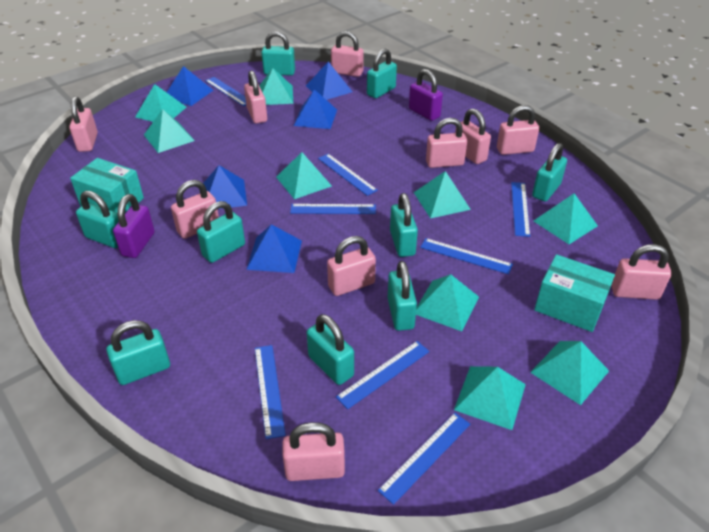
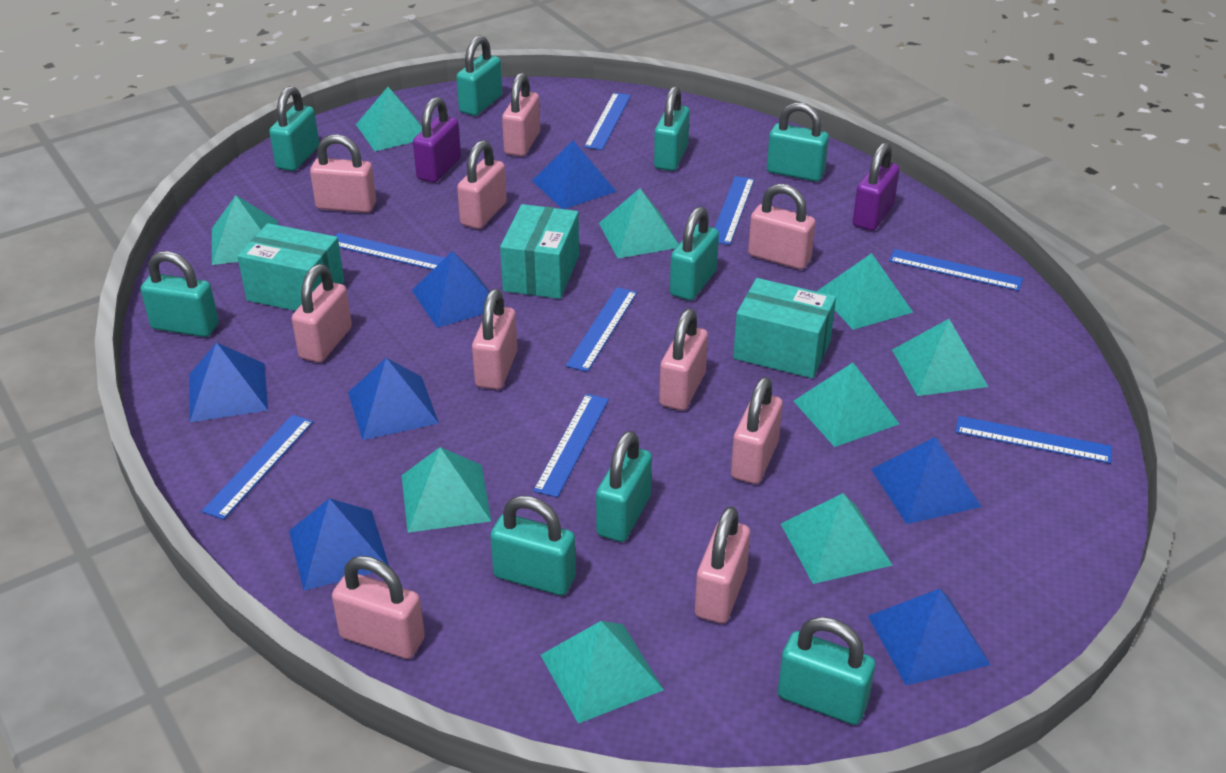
blue pyramid: [167,66,213,106] [203,165,247,209] [246,224,302,273] [294,89,337,129] [306,62,353,100] = 5 -> [189,342,268,422] [289,498,389,591] [348,358,439,440] [412,251,489,328] [532,140,617,209] [868,589,991,685] [871,437,981,524] = 7
turquoise box: [70,158,144,213] [534,254,615,332] = 2 -> [237,223,344,311] [500,204,579,299] [733,278,836,378] = 3

